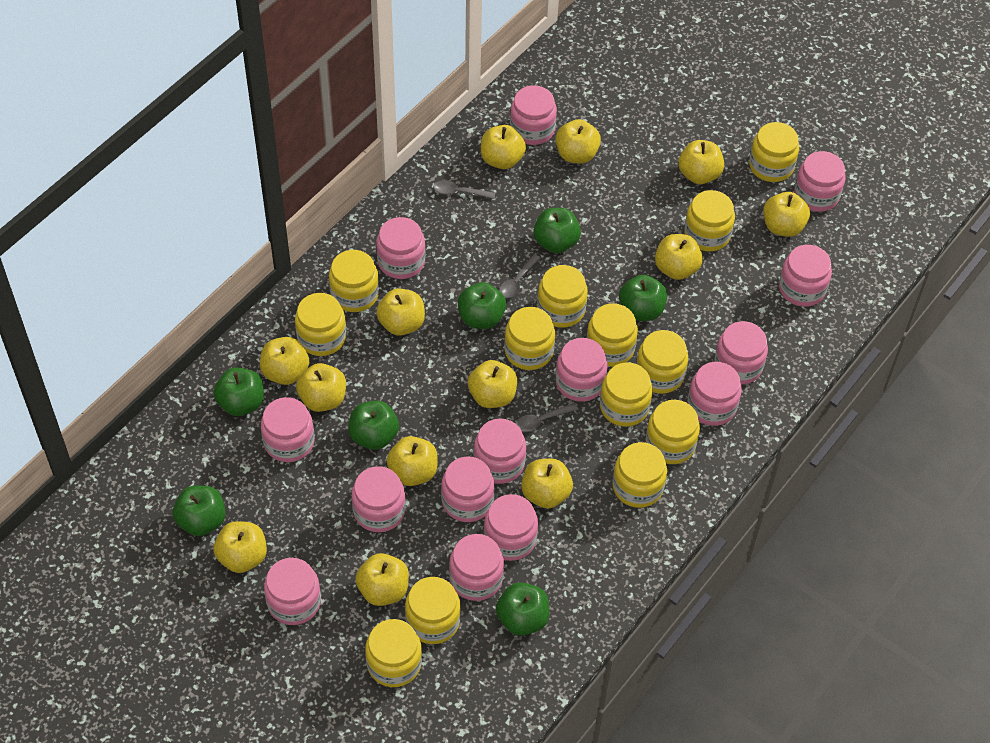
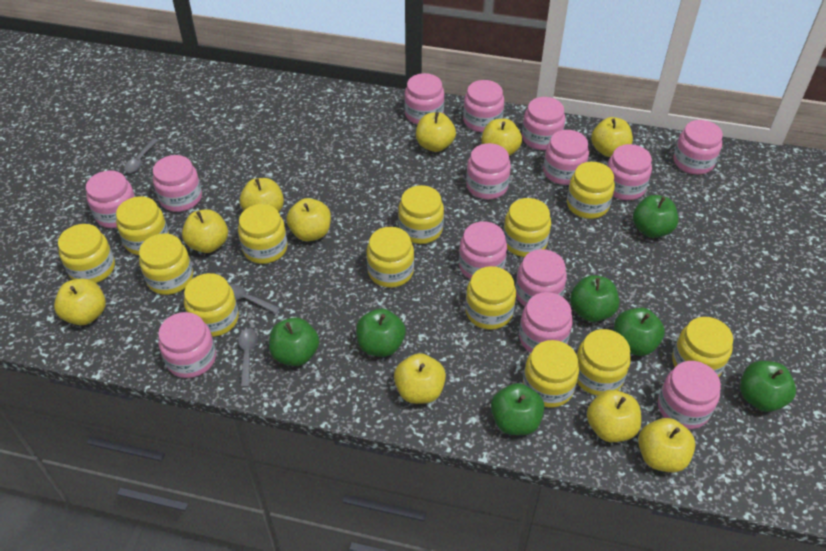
yellow apple: [214,521,267,573] [260,337,309,385] [296,363,346,412] [355,553,409,606] [376,288,425,336] [387,436,438,486] [468,360,517,408] [481,125,526,169] [521,459,573,509] [555,119,601,163] [655,234,703,280] [679,140,724,184] [763,192,810,237] = 13 -> [54,278,106,325] [182,209,228,253] [240,178,284,212] [286,198,331,241] [394,353,446,404] [416,112,456,152] [481,119,522,156] [587,390,641,442] [591,117,633,157] [638,418,696,472] = 10

